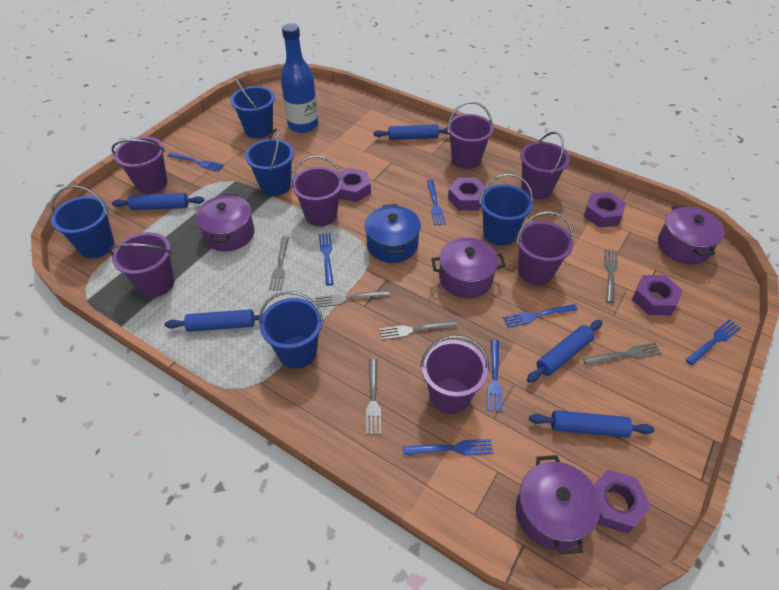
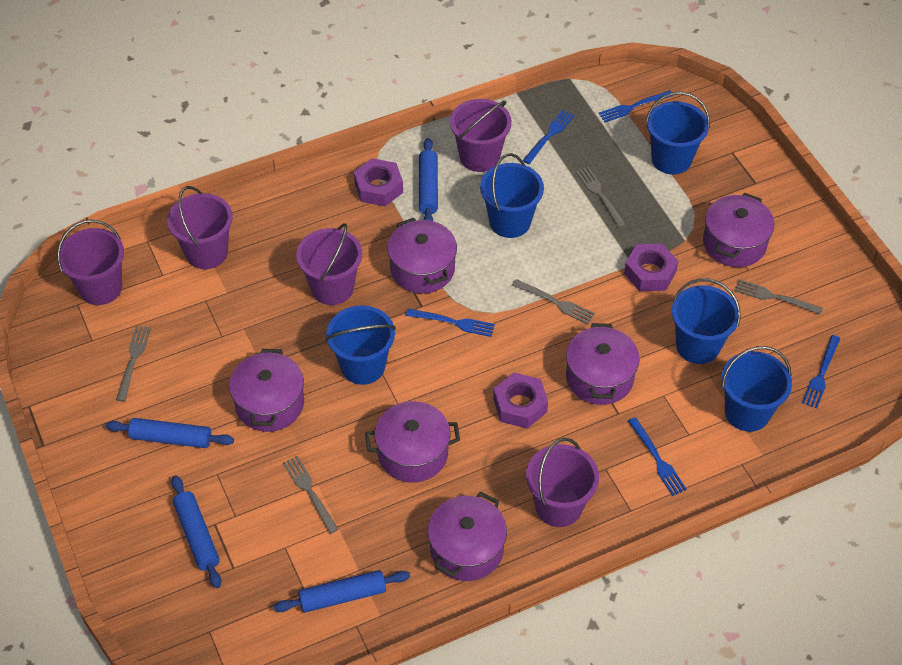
blue bottle: [281,23,319,133] = 1 -> none = 0
blue fork: [168,153,224,172] [319,233,333,286] [403,439,493,455] [427,180,446,225] [487,340,502,412] [503,304,578,328] [686,319,741,365] = 7 -> [406,309,495,337] [522,110,574,164] [598,90,674,123] [628,417,687,496] [802,335,841,408] = 5
blue pot: [365,204,421,263] = 1 -> none = 0
blue rolling pin: [112,193,204,210] [165,309,263,332] [373,124,449,140] [527,320,602,383] [529,410,654,438] = 5 -> [106,418,234,448] [171,475,221,588] [274,570,410,613] [419,138,438,221] = 4
grey fork: [269,236,289,291] [315,290,389,307] [366,359,381,435] [380,320,457,340] [583,342,662,366] [604,249,618,303] = 6 -> [116,326,151,401] [283,456,338,534] [512,279,595,324] [576,167,626,228] [734,279,823,315] = 5
purple bucket: [109,232,174,298] [112,137,167,194] [291,156,343,226] [420,335,489,414] [447,102,494,169] [516,211,573,285] [520,132,570,199] = 7 -> [57,219,124,305] [167,186,233,269] [296,223,362,305] [450,99,512,172] [526,438,599,527] = 5
purple nut: [339,168,371,202] [448,178,487,211] [584,192,626,227] [594,470,651,534] [632,275,683,315] = 5 -> [354,158,403,206] [493,372,548,429] [624,244,678,291] = 3
purple pot: [195,194,255,251] [431,237,506,298] [516,455,601,554] [658,205,725,264] = 4 -> [229,349,304,432] [365,401,460,483] [387,218,457,294] [428,492,507,581] [566,323,640,405] [703,193,774,267] = 6

